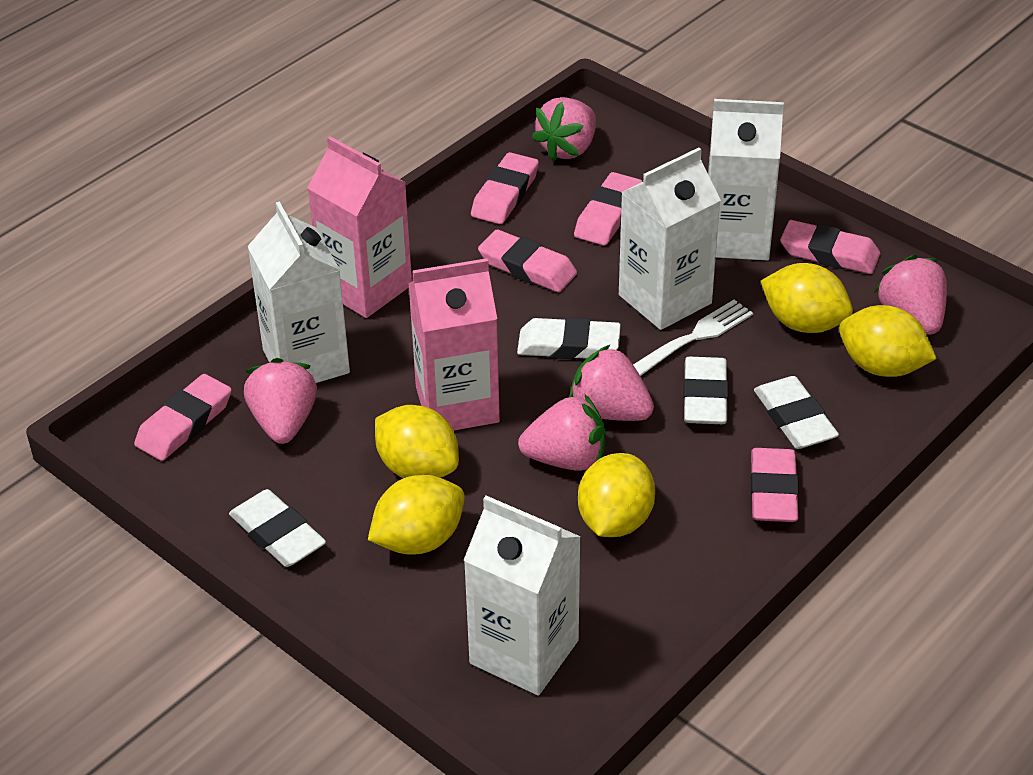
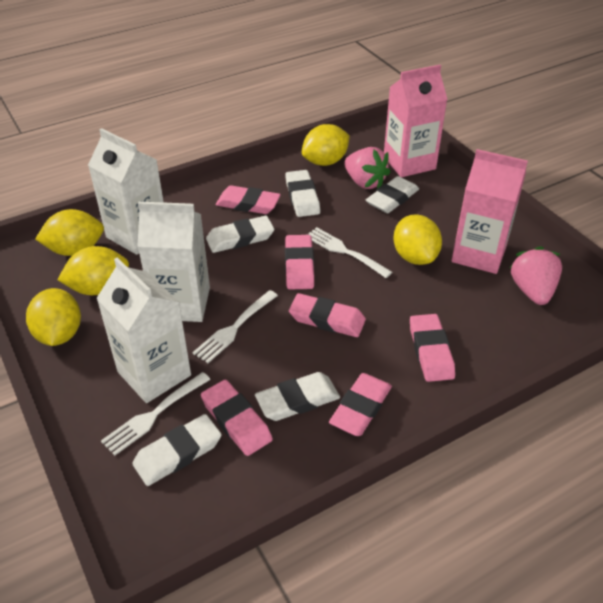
pink strawberry: [244,358,317,444] [518,394,606,471] [532,97,596,161] [569,344,654,421] [874,255,947,335] = 5 -> [344,147,390,189] [510,246,562,305] = 2
white carton: [247,201,350,383] [464,496,581,695] [619,148,721,330] [708,99,784,260] = 4 -> [88,128,164,255] [96,258,191,403] [137,202,210,322] = 3
white eraser: [229,489,326,567] [517,317,621,359] [683,357,728,424] [754,376,839,449] = 4 -> [132,414,222,486] [206,216,275,253] [255,372,340,421] [285,170,320,217] [366,176,419,213] = 5
white fork: [633,300,753,376] = 1 -> [101,372,211,456] [192,290,278,363] [308,227,392,278] = 3

